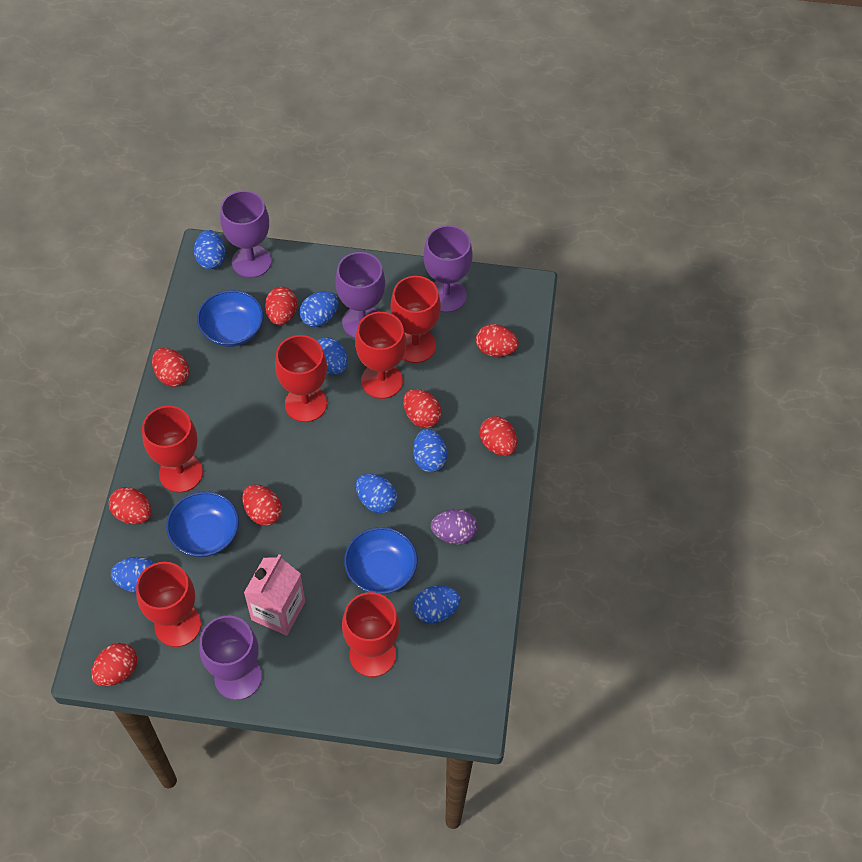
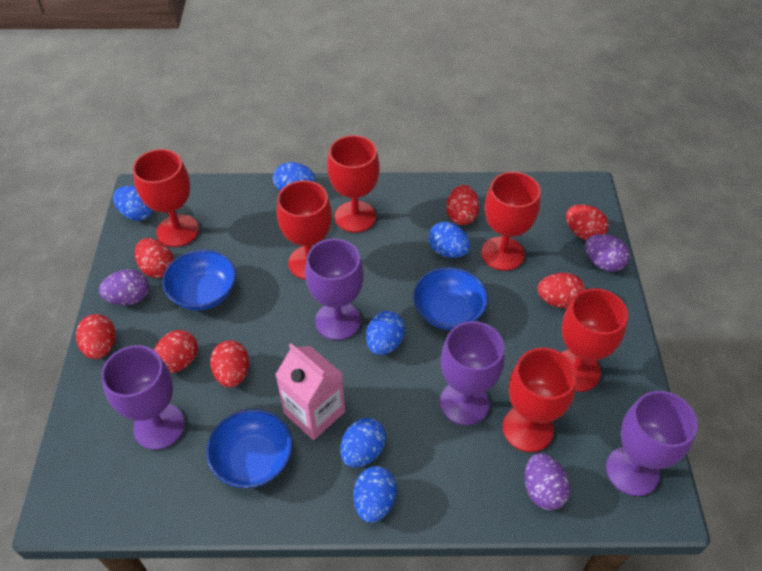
blue egg: [111,557,155,593] [194,230,226,269] [299,291,339,327] [317,337,348,375] [356,474,397,513] [413,429,447,472] [413,586,461,624] = 7 -> [113,186,153,221] [273,162,315,191] [340,418,386,468] [353,466,397,523] [366,311,405,355] [428,222,470,258] = 6
purple egg: [431,509,477,545] = 1 -> [99,269,149,305] [525,453,570,510] [585,234,630,272] = 3
red egg: [91,643,137,686] [109,487,152,524] [152,348,189,387] [242,484,282,526] [265,287,297,325] [403,389,442,428] [476,324,519,357] [480,416,517,456] = 8 -> [76,314,115,359] [135,238,174,278] [154,330,198,373] [210,340,249,388] [447,185,479,225] [537,273,586,309] [566,205,609,240] = 7

